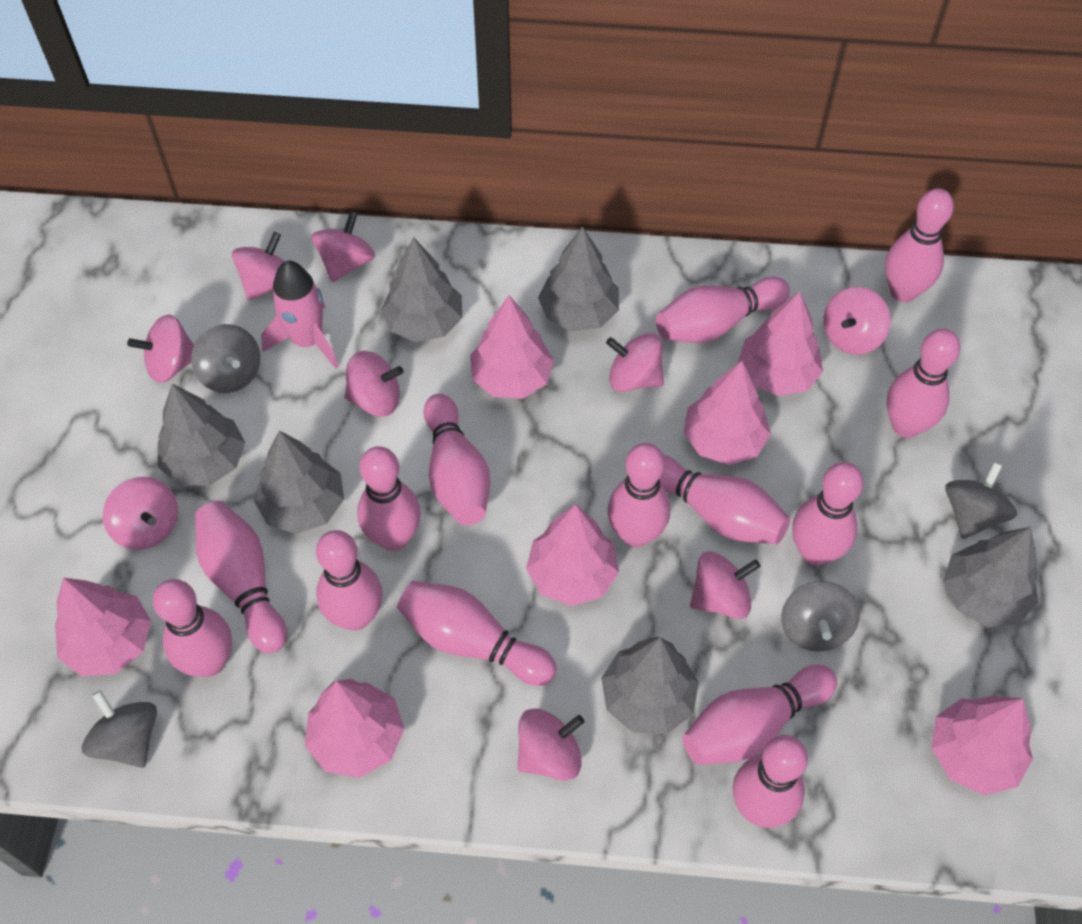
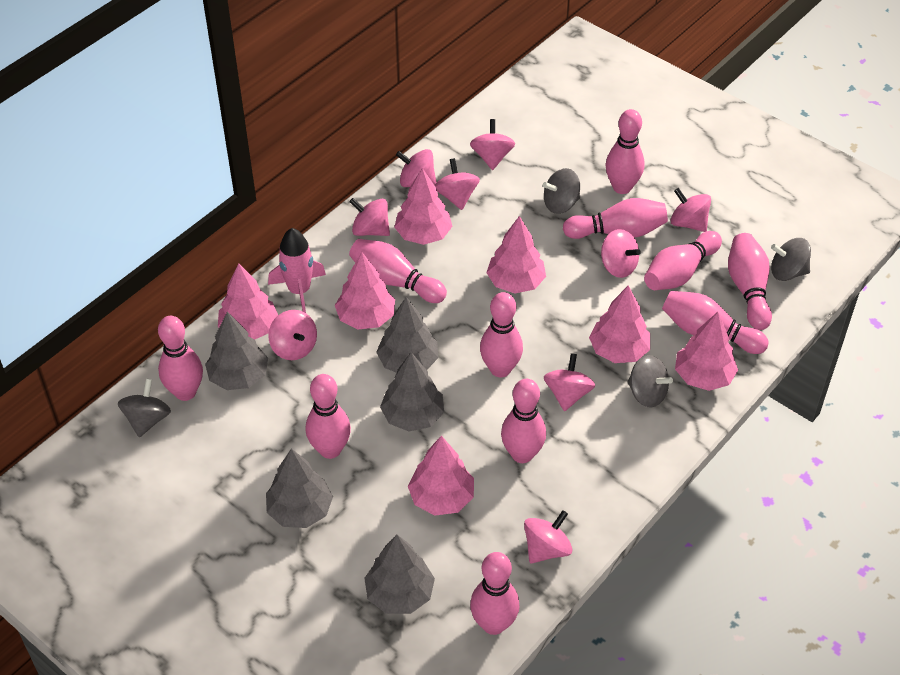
grey tree: [158,384,245,485] [254,431,344,534] [381,237,462,342] [538,227,619,331] [601,637,699,734] [943,527,1038,627] = 6 -> [205,312,268,390] [266,449,333,528] [364,534,435,614] [376,297,439,373] [380,352,444,431] = 5
pink bowling pin: [152,579,232,677] [195,501,287,654] [316,530,382,630] [357,446,421,551] [397,581,556,686] [423,394,490,525] [607,443,670,547] [656,276,790,343] [659,455,790,544] [683,665,837,765] [733,735,808,828] [792,462,864,566] [885,188,954,302] [886,329,960,438] = 14 -> [158,316,203,401] [306,374,351,459] [349,239,447,303] [470,552,520,635] [480,292,523,377] [501,379,546,463] [563,198,668,239] [605,109,645,194] [644,231,722,290] [662,291,768,354] [728,233,772,330] = 11

